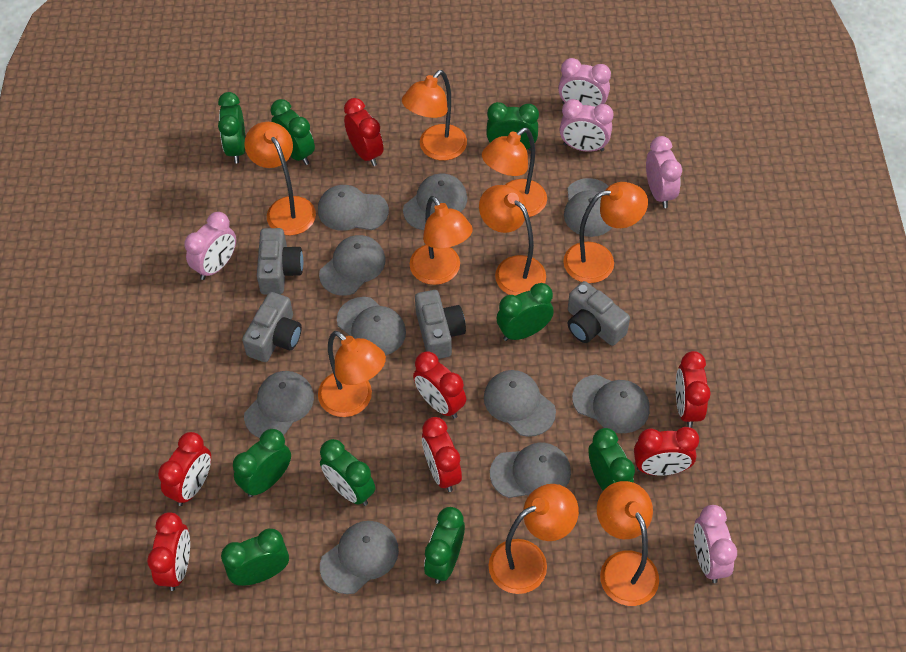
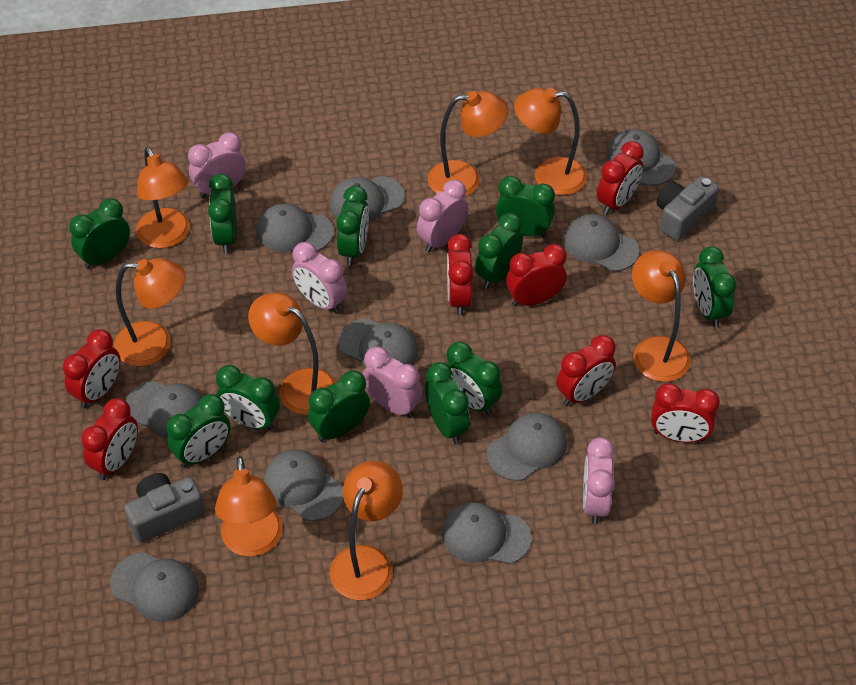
green clock: [218,92,245,164] [221,529,289,586] [233,429,291,497] [270,99,315,165] [320,439,375,506] [424,507,465,584] [486,102,539,151] [497,283,554,341] [588,428,635,491] = 9 -> [69,198,130,269] [167,394,231,468] [208,174,237,254] [216,365,280,431] [308,370,370,442] [336,186,369,266] [425,362,470,444] [446,342,502,415] [475,213,523,289] [496,176,555,237] [693,246,736,328] = 11
grey camera: [242,292,302,362] [257,228,303,295] [415,290,466,359] [568,281,630,346] = 4 -> [124,473,205,543] [656,176,719,241] = 2
orange lamp: [244,122,316,235] [318,331,386,417] [402,70,467,160] [410,196,473,285] [479,185,546,296] [482,128,547,217] [488,484,579,594] [563,182,648,283] [597,481,659,606] = 9 -> [114,258,185,366] [136,147,190,248] [215,456,283,556] [248,293,336,415] [330,461,403,600] [428,91,508,197] [514,88,587,195] [632,250,691,382] = 8

